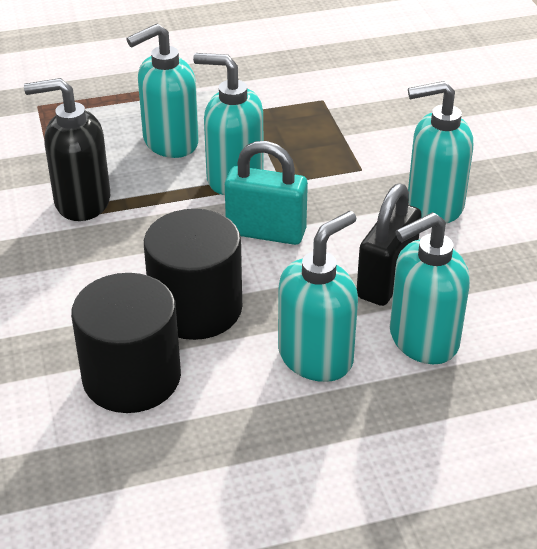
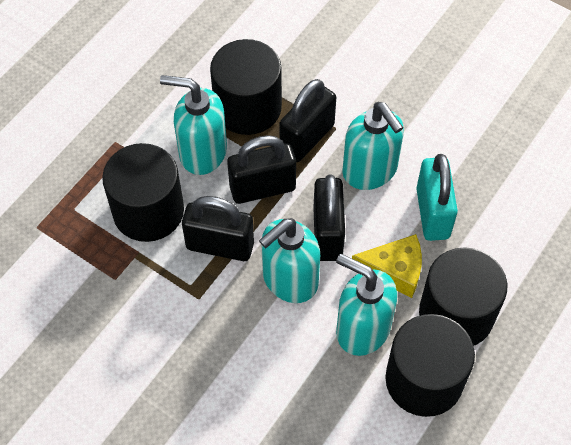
black cylinder: [71,273,181,413] [144,209,242,340] = 2 -> [102,143,184,242] [210,39,282,135] [385,314,475,417] [419,247,507,345] = 4
black padlock: [357,184,422,306] = 1 -> [182,196,254,261] [227,135,296,204] [279,79,336,162] [313,174,345,261] = 4
black soap dispenser: [24,78,110,221] = 1 -> none = 0
turquoise soap dispenser: [126,24,199,158] [193,53,264,195] [278,211,358,382] [390,212,470,364] [408,81,473,223] = 5 -> [160,75,227,175] [259,218,320,303] [336,254,397,356] [342,102,404,190] = 4
yellow cheese: none = 0 -> [352,234,422,298] = 1

